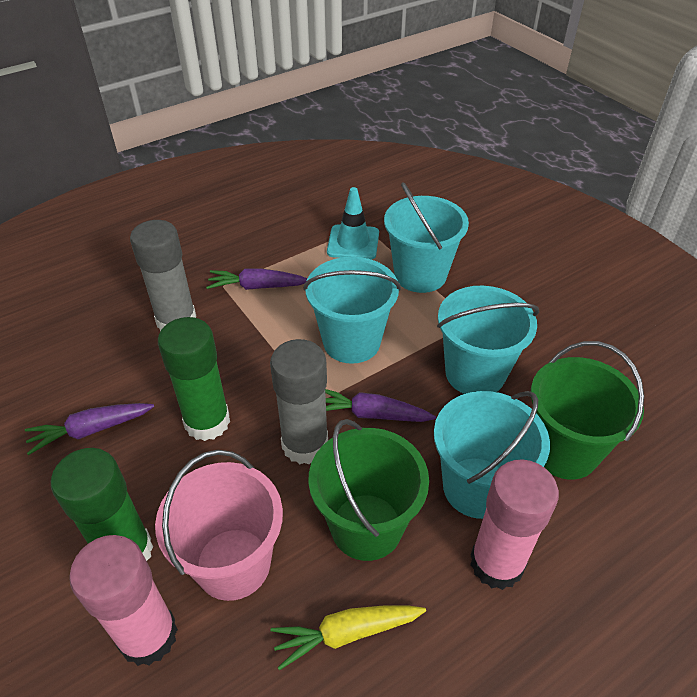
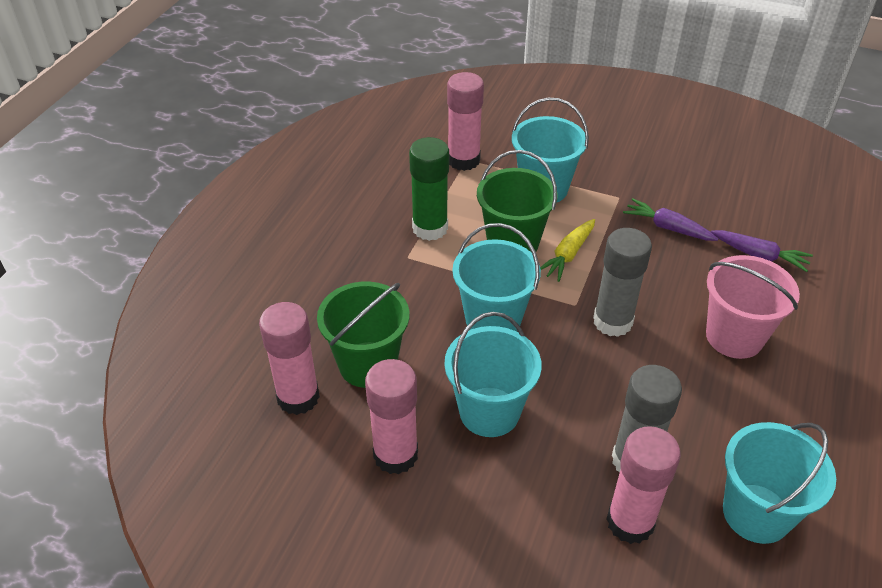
green glue stick: [51,448,153,561] [158,317,230,441] = 2 -> [409,137,449,241] = 1
pink glue stick: [69,535,178,666] [470,459,559,590] = 2 -> [259,302,320,415] [365,359,418,474] [447,72,484,171] [607,426,681,544] = 4
purple carrot: [25,403,154,455] [206,268,308,290] [325,389,436,422] = 3 -> [623,198,718,241] [711,230,813,272] = 2
turquoise traffic cone: [327,187,379,260] = 1 -> none = 0

